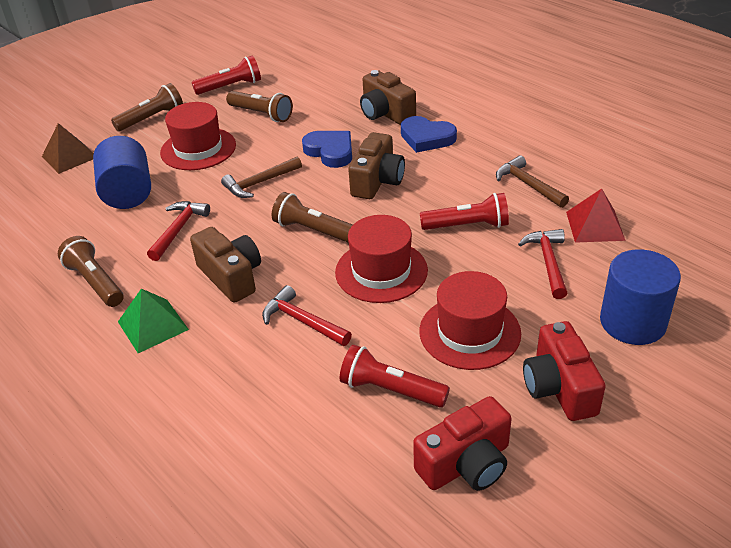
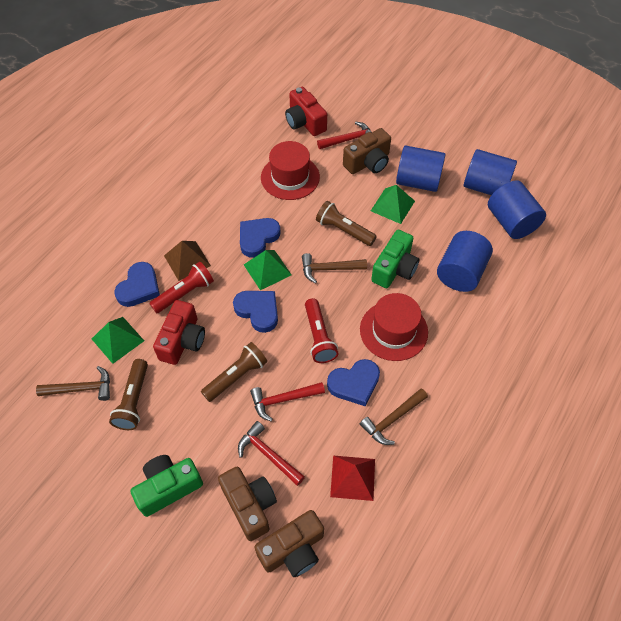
blue cylinder: [93,136,151,209] [600,249,681,345] = 2 -> [396,146,446,192] [437,231,493,292] [464,149,517,195] [488,180,546,239] = 4
blue heart: [302,131,352,168] [401,116,457,153] = 2 -> [114,262,160,307] [233,291,278,333] [240,218,281,258] [327,359,380,406] = 4
brown flashlight: [58,236,123,307] [111,83,183,131] [226,91,293,122] [272,192,353,243] = 4 -> [109,359,148,430] [201,342,267,402] [316,201,377,246] = 3
brown hammer: [221,156,302,198] [496,155,569,208] = 2 -> [36,366,110,401] [302,253,367,283] [360,388,428,445] = 3
green camera: none = 0 -> [131,455,203,517] [371,230,420,288] = 2
green pyramid: [118,289,189,353] = 1 -> [92,317,144,364] [244,250,291,290] [371,185,415,224] = 3
red flashlight: [191,55,261,95] [340,345,450,407] [420,193,509,230] = 3 -> [149,262,214,313] [305,298,339,363] = 2
red hat: [160,102,236,170] [335,215,428,303] [419,271,521,370] = 3 -> [261,141,320,200] [360,293,428,361] = 2

